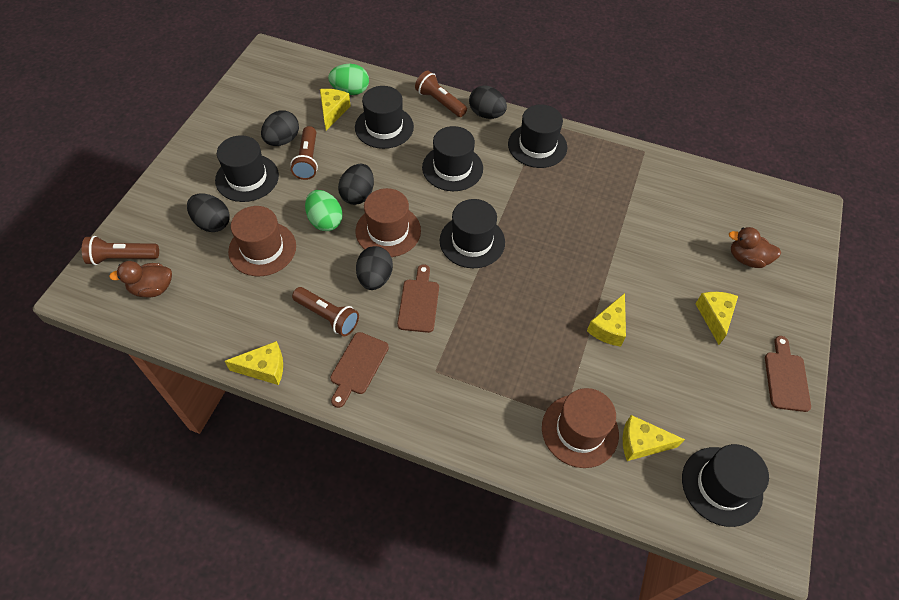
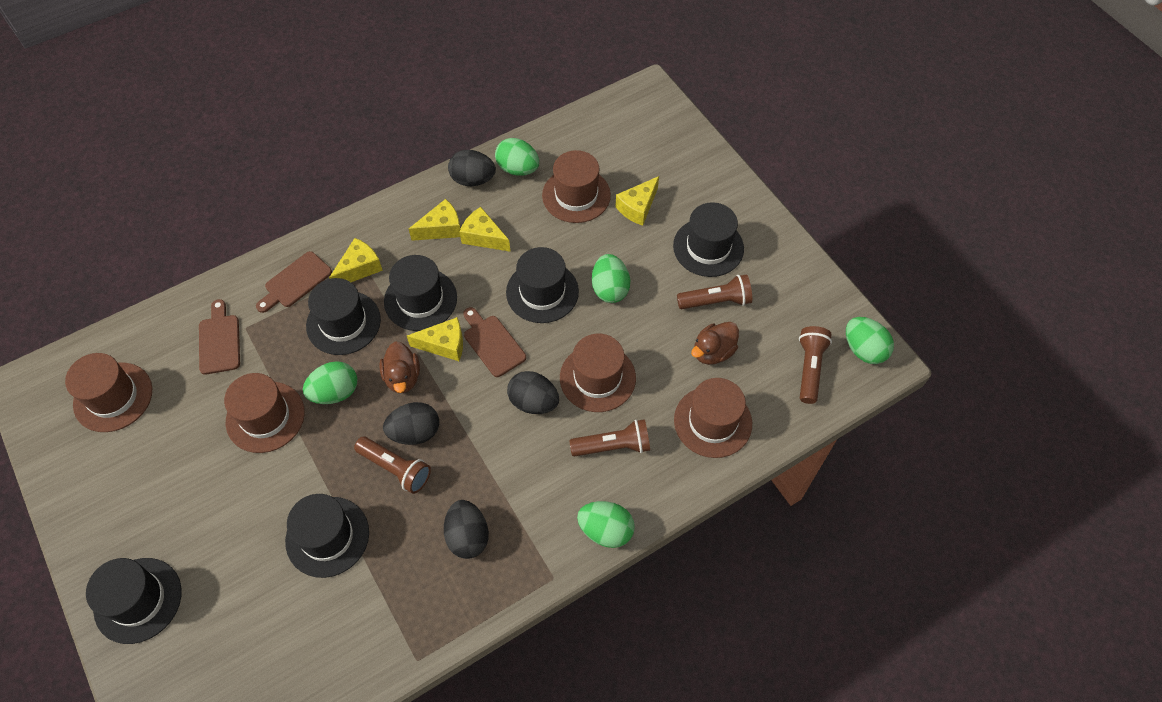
black egg: [187,194,230,232] [261,110,299,146] [338,164,374,205] [356,246,393,290] [469,85,507,119] = 5 -> [383,402,439,445] [444,500,489,559] [448,150,496,186] [507,371,559,414] = 4
brown hat: [228,206,296,276] [356,188,421,257] [542,388,619,468] = 3 -> [65,353,152,432] [224,373,305,453] [542,150,611,223] [560,334,636,412] [674,378,752,458] = 5
green egg: [305,190,342,231] [328,64,369,95] = 2 -> [303,361,357,404] [495,138,539,176] [577,501,635,548] [592,254,630,303] [846,317,894,364] = 5

